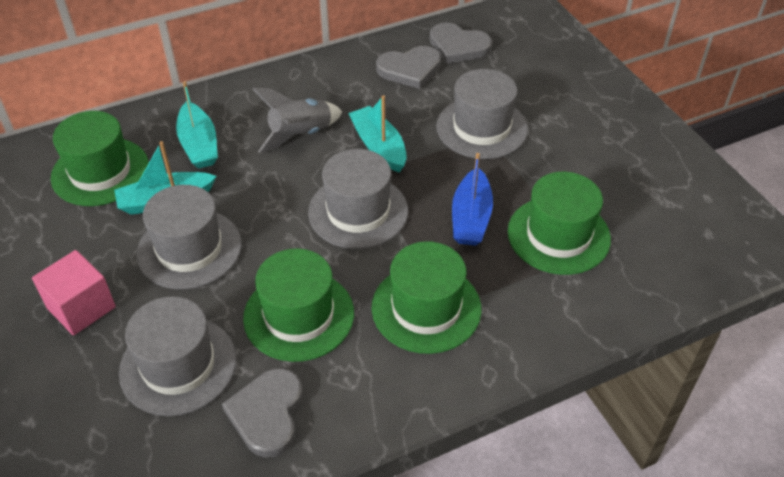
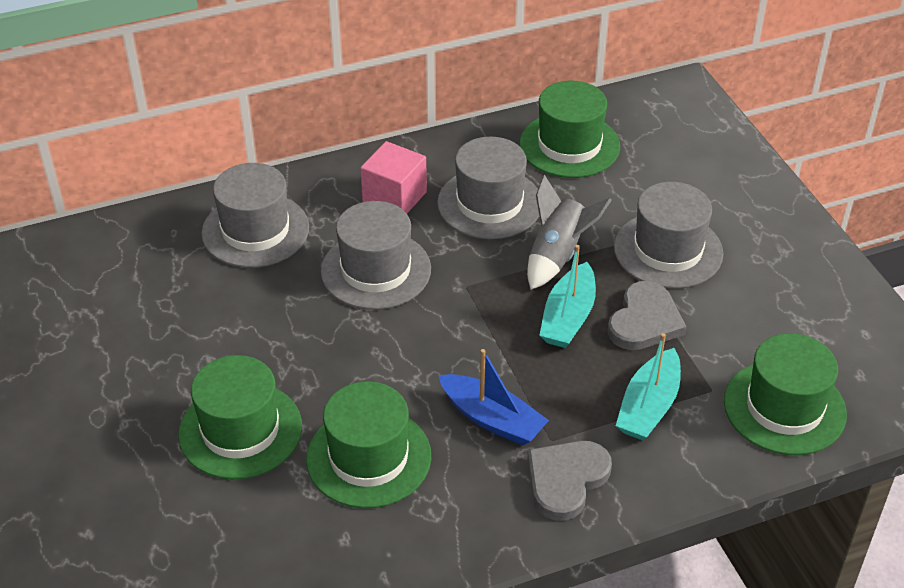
grey heart: [222,368,303,458] [376,46,441,89] [429,22,492,64] = 3 -> [527,441,612,521] [607,281,687,350] = 2
turquoise boat: [114,141,217,215] [176,81,218,169] [348,95,407,173] = 3 -> [539,245,596,348] [616,333,681,440] = 2

